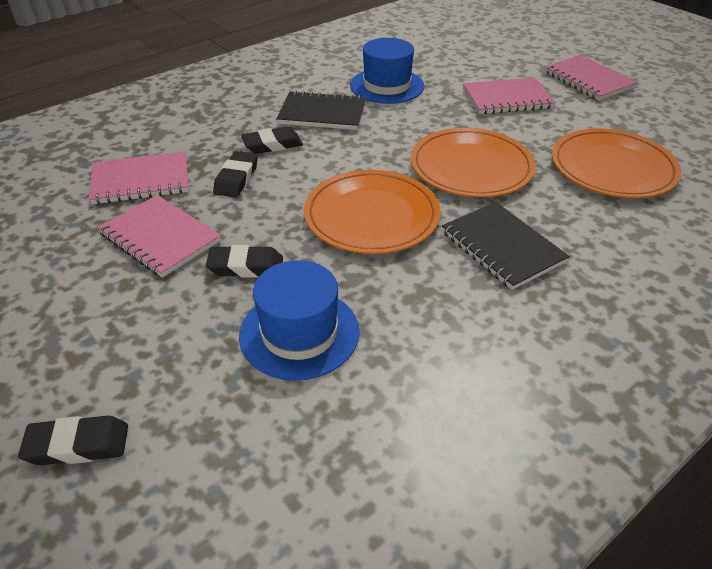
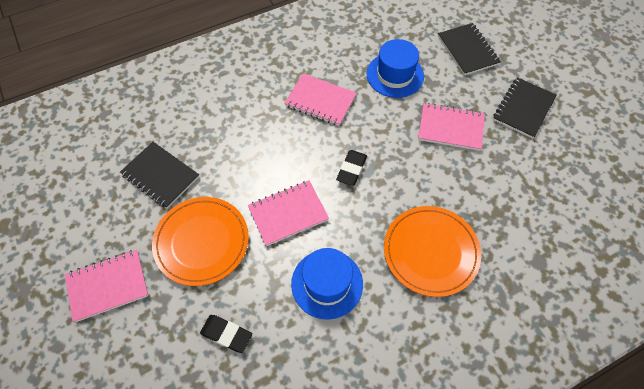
black eraser: [18,416,128,465] [206,245,283,278] [213,151,258,198] [241,127,303,154] = 4 -> [200,315,252,353] [336,150,367,186] = 2
black notebook: [276,90,366,130] [442,202,570,290] = 2 -> [120,142,199,209] [438,23,501,75] [493,77,557,139] = 3
orange plate: [304,170,440,254] [411,128,536,197] [552,128,682,198] = 3 -> [152,197,249,286] [384,206,481,297] = 2

